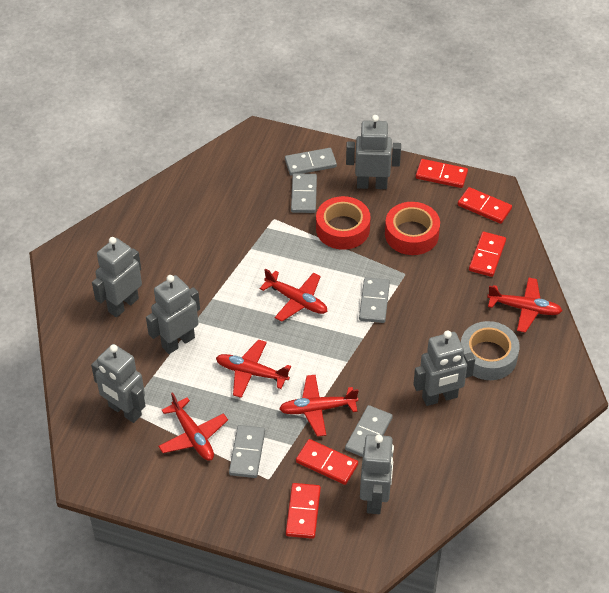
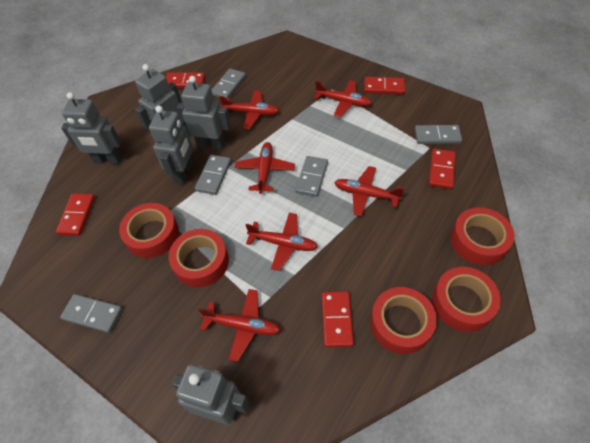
grey robot: [91,344,146,423] [92,237,142,317] [146,275,200,354] [346,115,401,189] [360,434,394,514] [413,330,475,406] = 6 -> [61,92,122,164] [135,64,182,129] [149,105,193,184] [172,364,250,425] [177,76,231,150] = 5
grey tape: [461,321,520,380] = 1 -> none = 0
red plane: [158,392,228,461] [216,340,291,398] [260,269,327,322] [279,375,359,437] [487,277,562,333] = 5 -> [199,289,281,362] [219,90,279,129] [235,142,295,194] [246,213,318,271] [314,80,372,117] [334,166,404,217] = 6
red tape: [316,196,371,250] [385,202,440,255] = 2 -> [119,203,179,258] [168,229,229,288] [370,287,437,354] [432,267,501,332] [451,207,515,265] = 5

